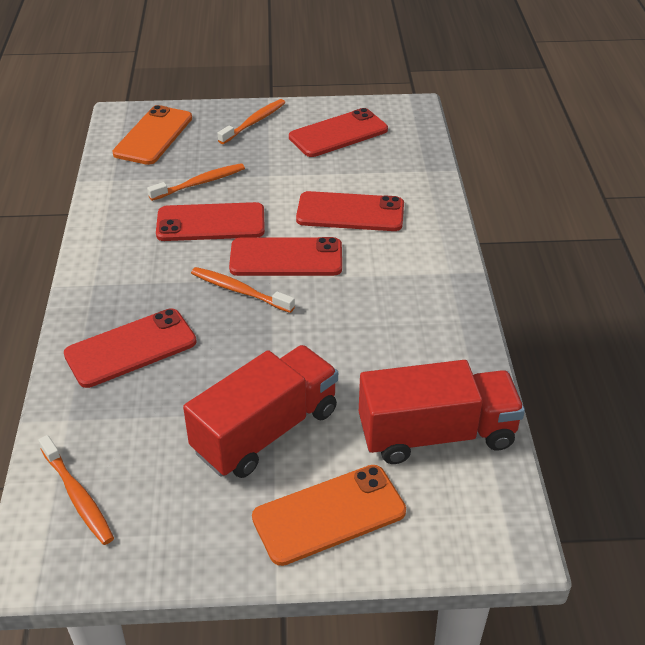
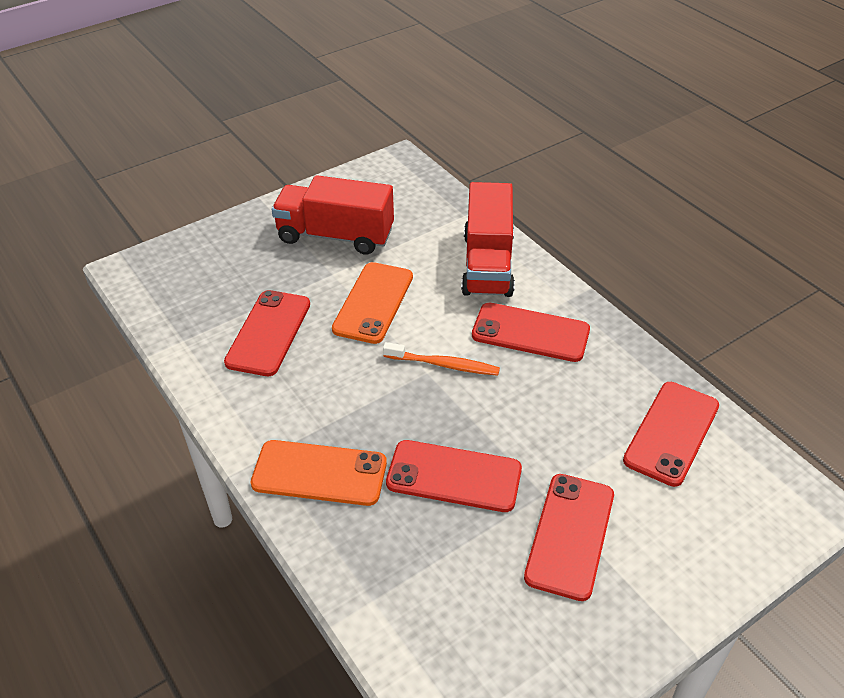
orange toothbrush: [39,435,114,545] [147,163,245,201] [191,267,295,313] [218,99,285,144] = 4 -> [383,342,500,376] = 1

